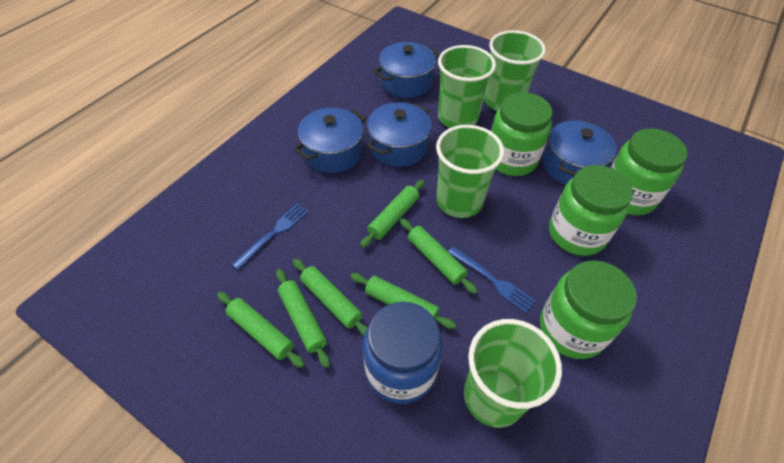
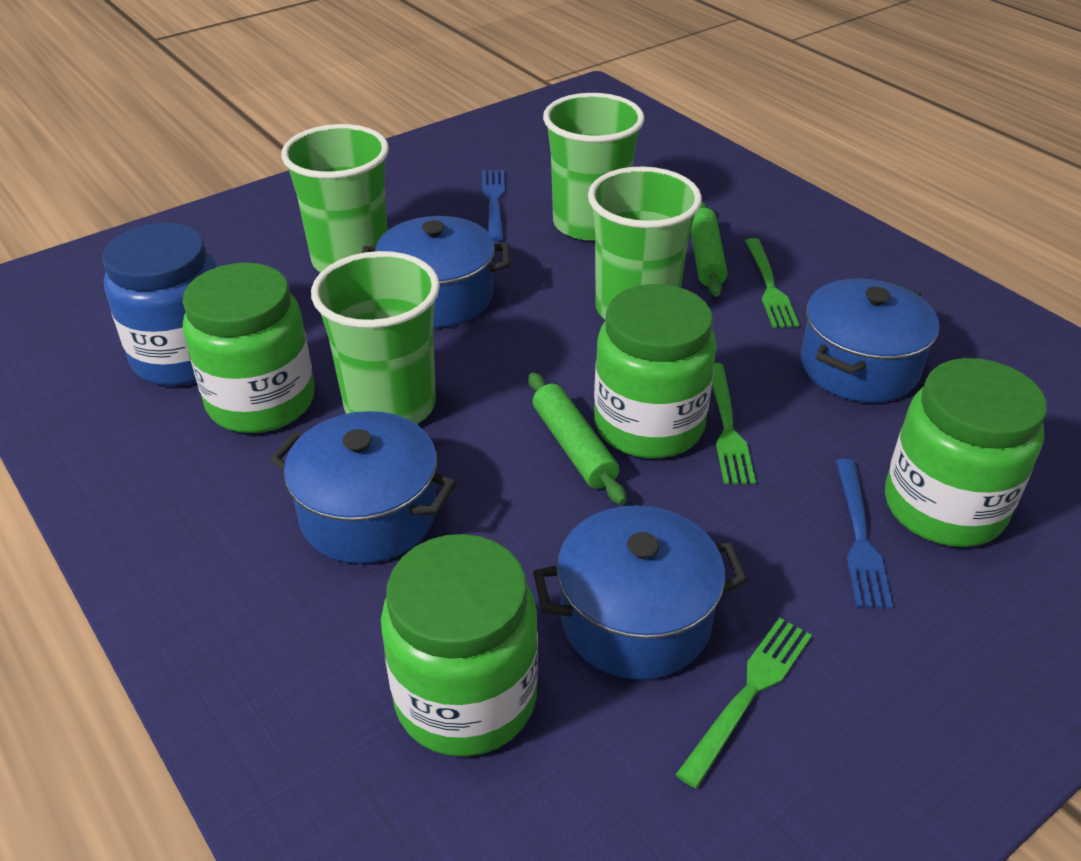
green fork: none = 0 -> [676,618,812,788] [712,363,756,484] [745,238,799,328] = 3
green rolling pin: [217,292,305,368] [276,269,330,368] [293,259,368,336] [350,273,456,329] [360,179,425,248] [400,218,478,294] = 6 -> [528,372,626,505] [691,202,727,297] = 2

